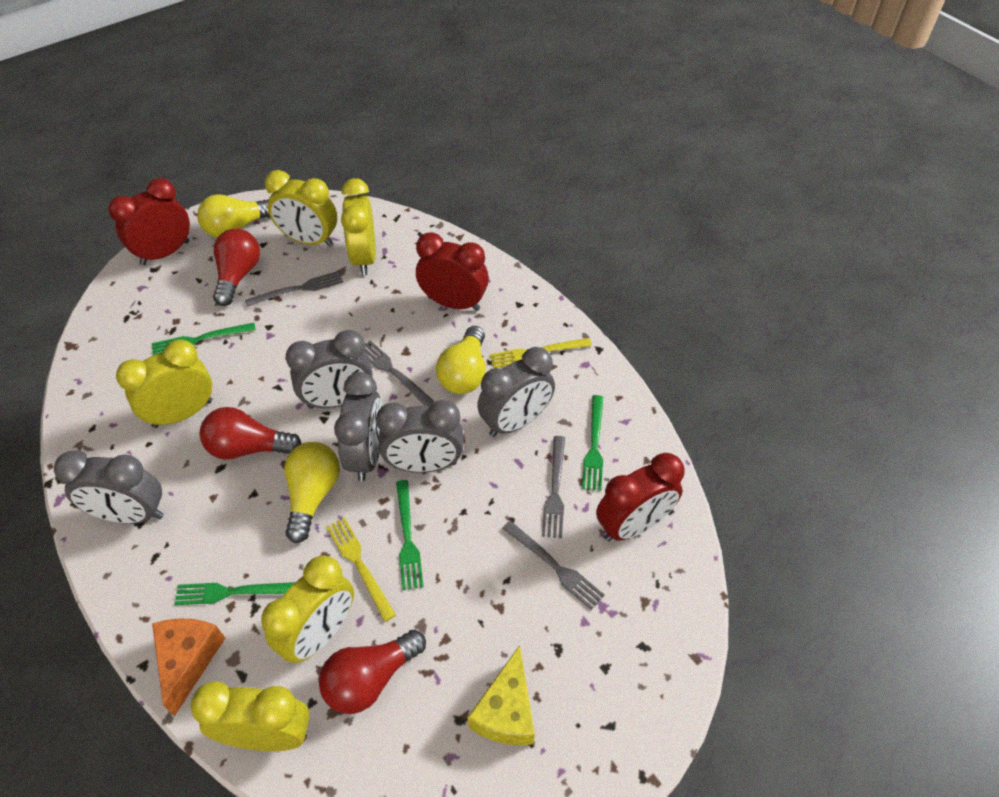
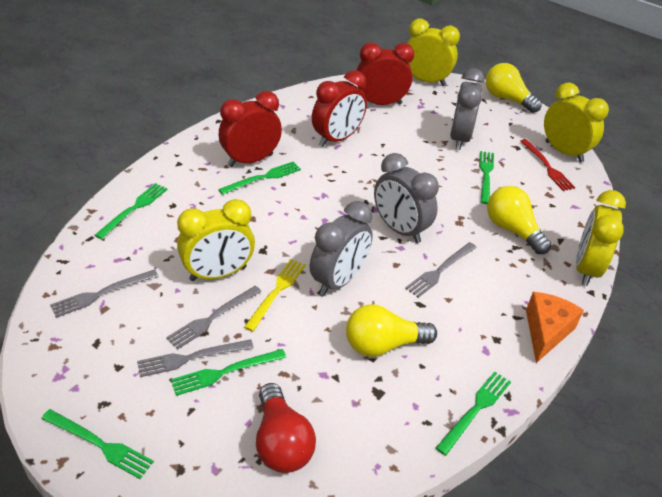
green fork: [152,323,256,355] [174,582,295,605] [396,480,423,590] [582,395,603,491] = 4 -> [41,409,154,479] [95,183,168,239] [171,349,286,396] [218,161,301,195] [436,371,511,456] [479,151,494,204] = 6
grey clock: [54,451,164,524] [286,330,373,409] [334,372,382,481] [376,400,463,473] [477,347,555,437] = 5 -> [310,201,373,296] [374,153,439,243] [450,68,485,150] = 3
red fork: none = 0 -> [520,139,576,191] = 1
red light bulb: [200,407,302,460] [213,229,260,306] [319,630,426,714] = 3 -> [256,383,316,473] = 1
yellow cheese: [467,645,535,745] = 1 -> none = 0
yellow clock: [116,339,212,428] [190,681,310,751] [261,556,354,663] [265,170,337,247] [341,178,376,275] = 5 -> [177,199,255,281] [407,19,460,86] [544,83,609,163] [576,190,626,286] = 4
yellow fork: [327,517,396,622] [489,338,592,368] = 2 -> [244,259,306,332] = 1

